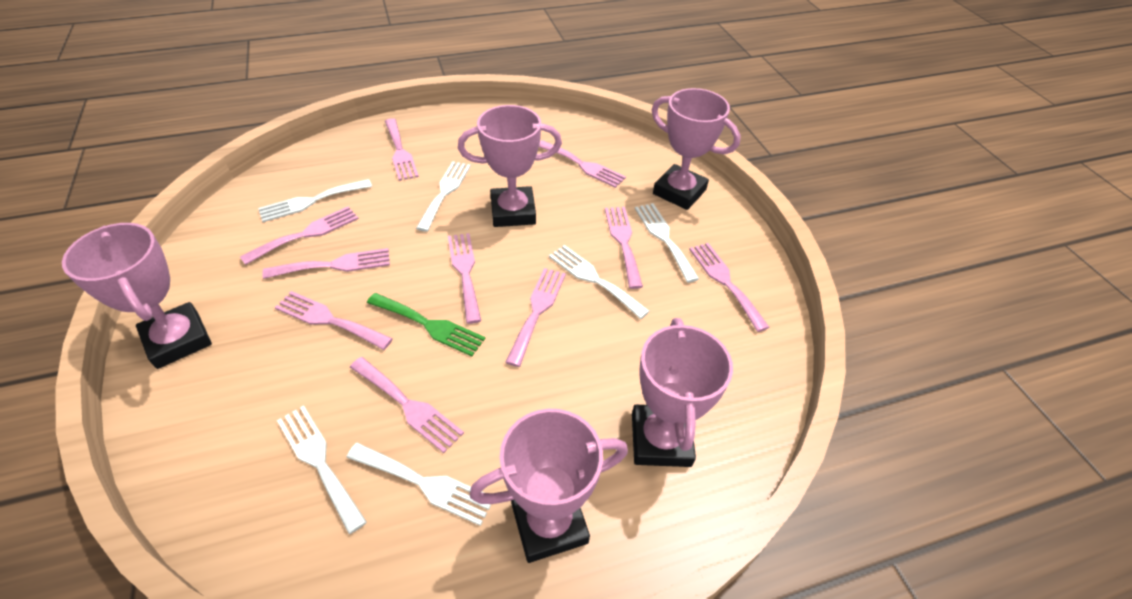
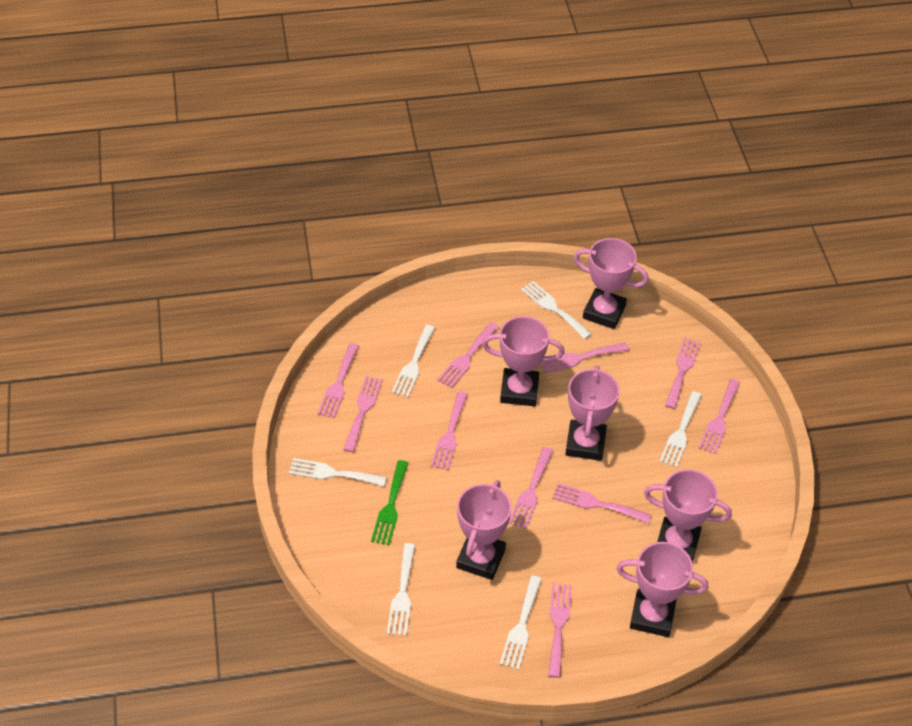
pink trophy: [62,223,212,369] [458,105,562,227] [470,409,628,563] [632,318,733,467] [652,88,741,210] = 5 -> [456,480,511,580] [482,316,565,406] [565,365,620,461] [574,238,648,329] [616,542,708,637] [644,469,732,563] = 6

